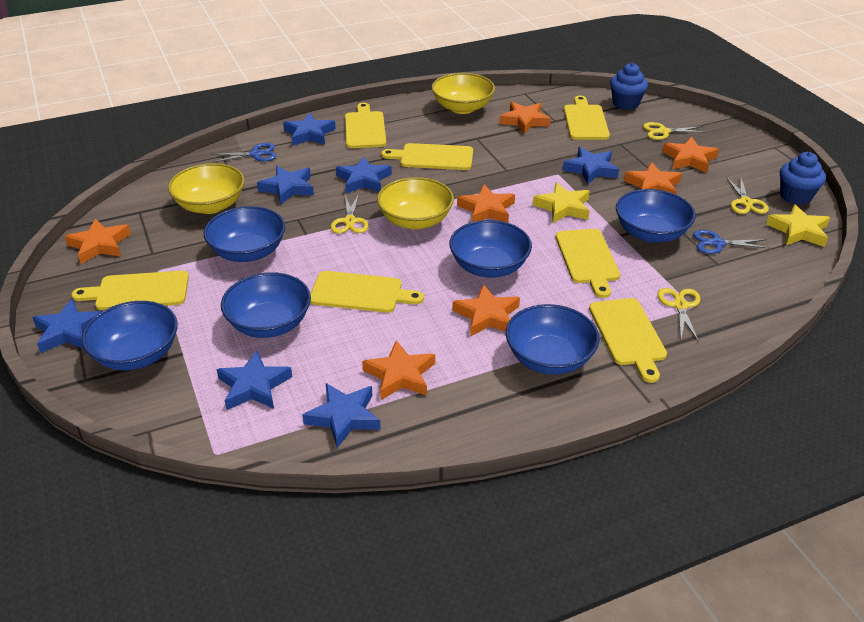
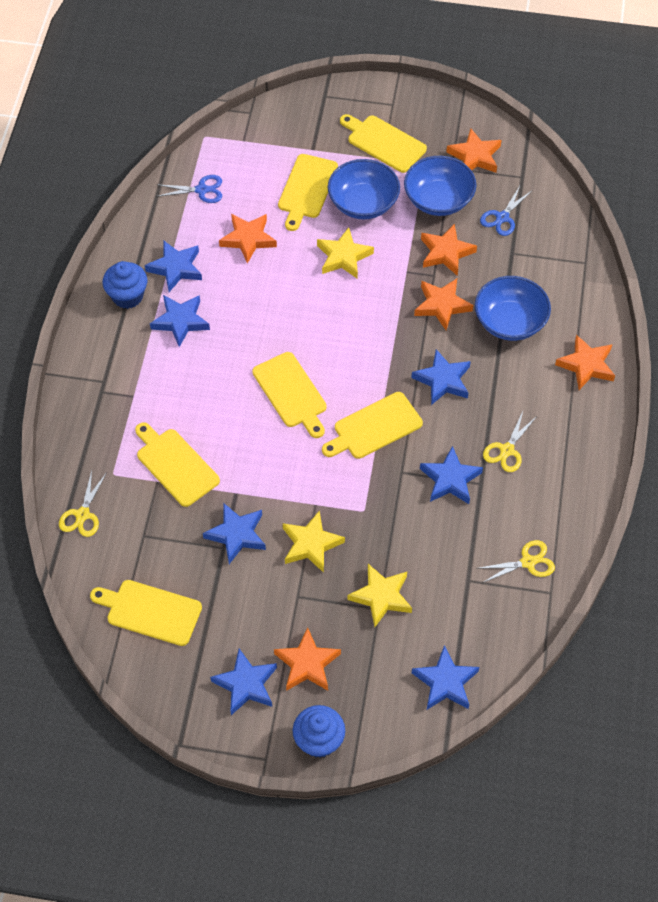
blue bowl: [81,301,178,370] [204,206,285,262] [221,272,311,338] [449,220,532,278] [506,304,599,375] [616,189,696,243] = 6 -> [328,159,400,219] [404,156,477,216] [475,276,551,341] = 3
orange star: [64,219,131,264] [362,340,435,400] [452,284,520,337] [457,185,515,223] [499,102,551,134] [624,162,682,194] [662,137,719,173] = 7 -> [219,214,277,264] [274,627,341,691] [414,279,473,330] [421,224,477,276] [446,128,502,173] [555,334,615,390] = 6
yellow bowl: [168,163,245,214] [377,177,454,230] [432,73,495,114] = 3 -> none = 0
yellow cutting board: [72,271,189,310] [310,271,424,313] [345,103,386,148] [381,143,473,170] [555,229,620,298] [564,96,610,140] [589,298,667,383] = 7 -> [90,580,202,646] [135,422,220,507] [252,352,327,438] [278,154,338,231] [322,392,423,459] [340,114,427,173] = 6
yellow scissors: [331,194,369,233] [643,122,705,140] [657,288,700,342] [726,176,769,214] = 4 -> [59,470,107,537] [476,540,555,583] [483,412,537,472] = 3
yellow star: [533,182,590,223] [766,204,830,247] = 2 -> [283,511,345,573] [317,227,374,279] [347,564,412,627] = 3

